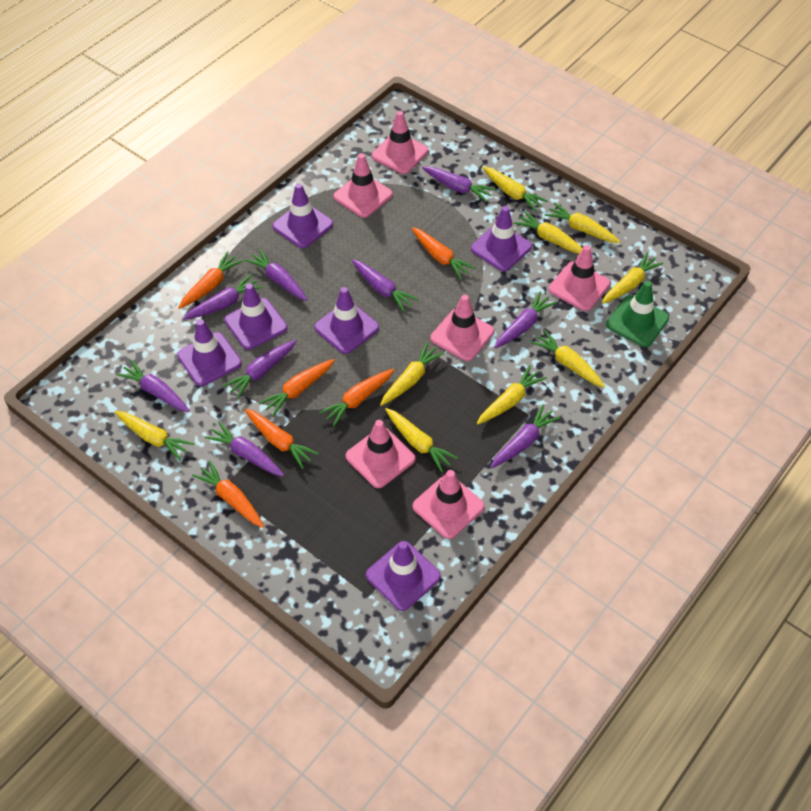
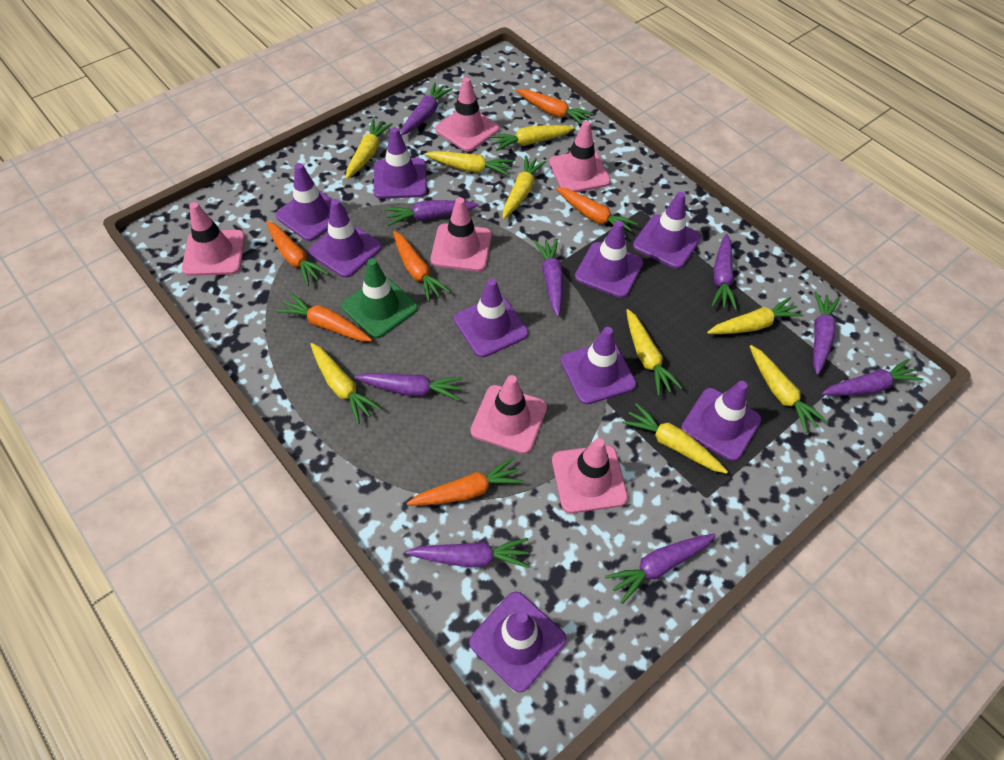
purple traffic cone: [177,319,242,386] [224,283,287,350] [273,183,333,248] [314,287,379,354] [366,541,441,611] [471,206,532,271] = 6 -> [275,163,347,241] [309,199,382,278] [374,127,427,199] [454,278,528,358] [469,592,567,692] [561,327,636,405] [575,221,643,298] [633,192,701,269] [681,381,761,461] = 9

